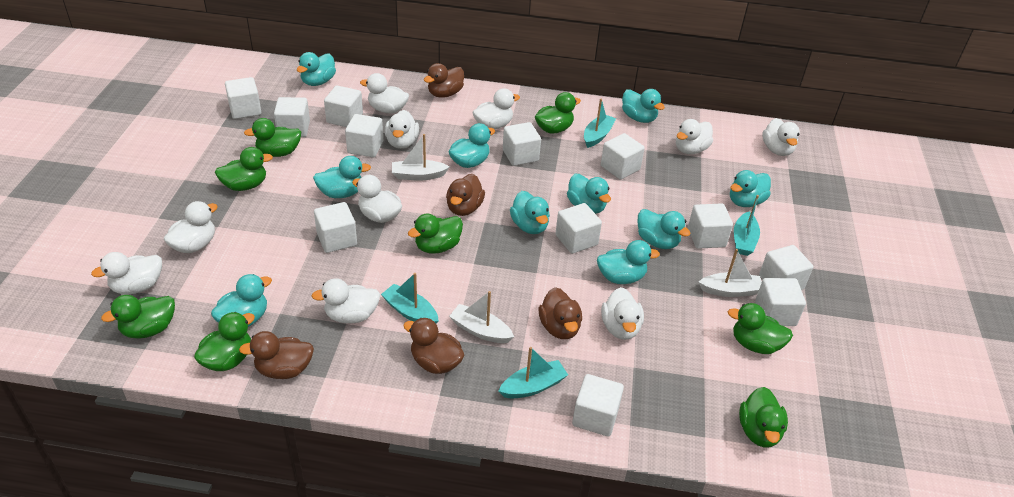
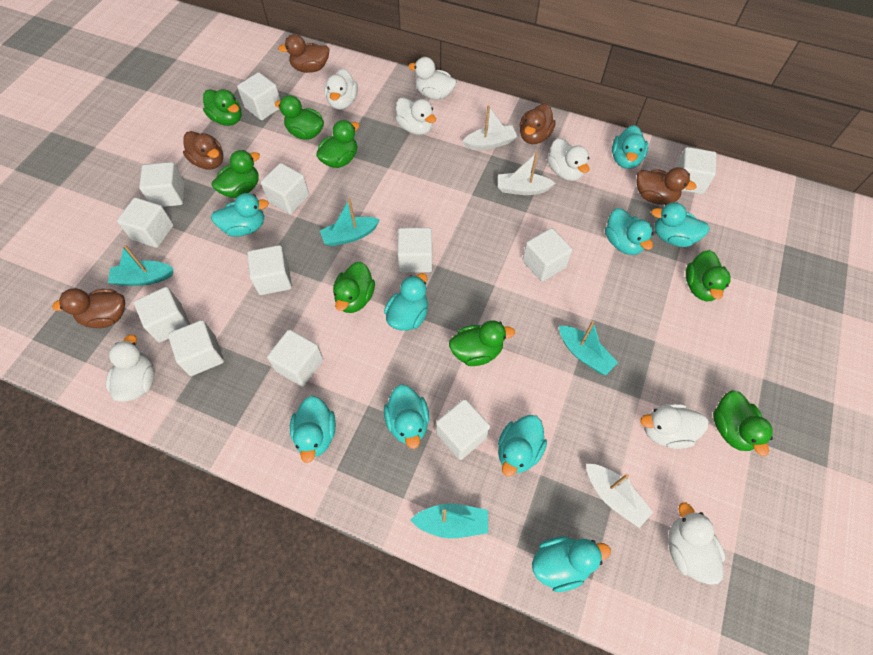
turquoise duck: [211,274,272,327] [297,52,336,86] [313,156,371,198] [449,123,495,168] [510,191,550,234] [567,174,611,214] [597,240,660,284] [622,89,665,123] [638,209,691,249] [730,170,771,207] = 10 -> [211,193,269,237] [290,396,336,463] [384,273,428,331] [384,384,429,449] [498,415,547,477] [532,536,611,592] [605,208,653,255] [612,125,648,169] [651,202,710,247] = 9
white duck: [91,252,162,295] [164,201,218,253] [312,278,380,324] [352,175,402,223] [360,73,409,113] [385,110,419,149] [472,88,520,129] [601,287,644,340] [676,119,713,154] [762,118,800,156] = 10 -> [106,335,154,402] [325,69,358,110] [396,97,436,135] [408,57,457,100] [547,138,590,181] [640,404,709,449] [668,502,725,585] = 7

